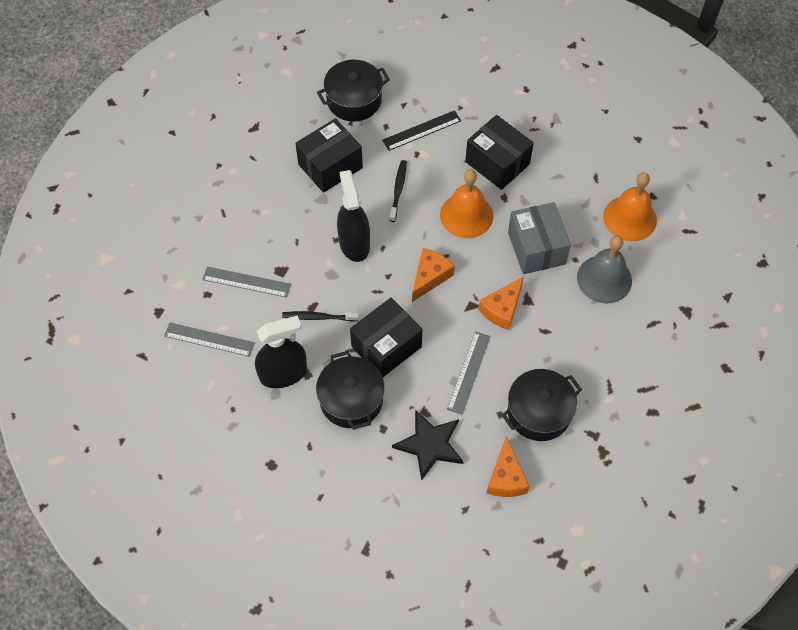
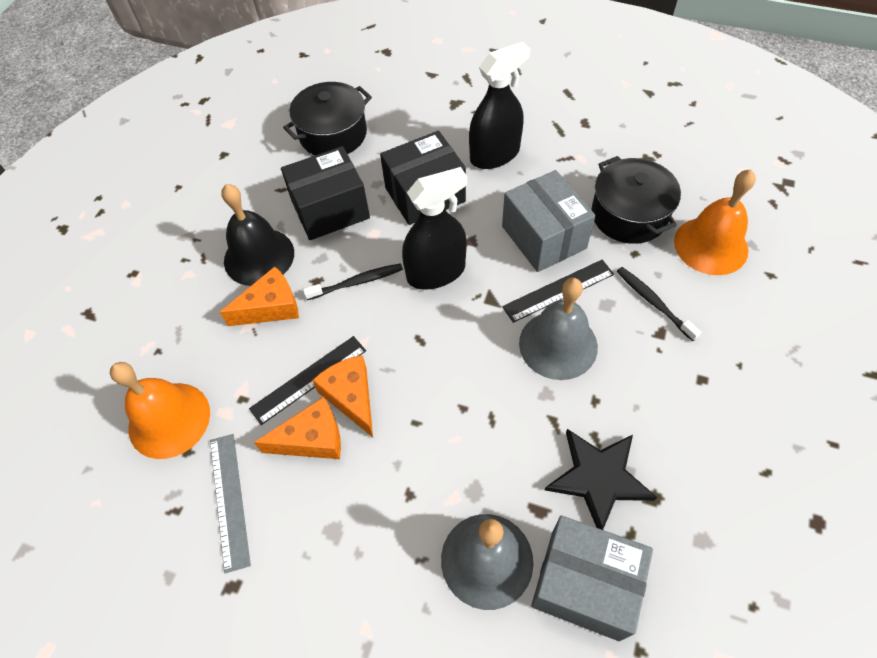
black bell: none = 0 -> [222,184,294,286] = 1
black box: [295,118,363,193] [350,297,422,377] [465,115,534,190] = 3 -> [281,146,370,240] [380,131,466,225] = 2
black pot: [316,351,385,430] [317,60,390,122] [502,369,582,441] = 3 -> [283,82,372,155] [592,156,681,244] = 2
black ruler: [382,110,461,151] = 1 -> [249,336,366,425] [502,260,614,323] = 2
grey bell: [577,236,632,303] = 1 -> [441,514,534,610] [519,278,598,380] = 2
grey box: [508,202,571,274] = 1 -> [502,170,596,272] [531,515,653,641] = 2
grey ruler: [164,323,255,357] [202,267,291,298] [447,331,490,415] = 3 -> [210,434,251,573] = 1

